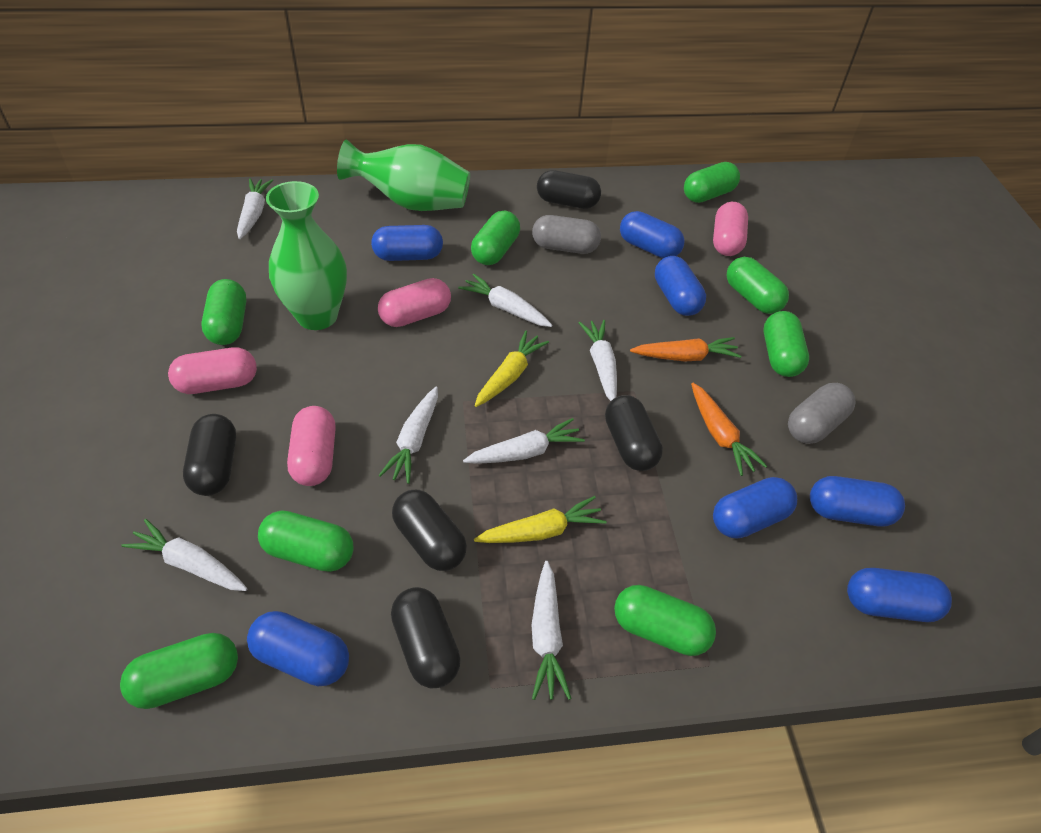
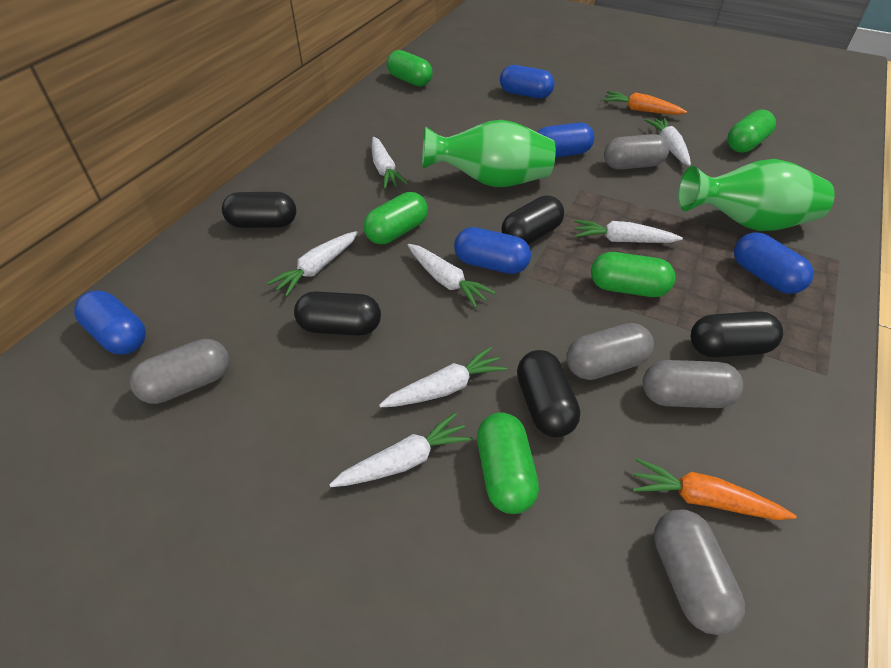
blue capsule: [247,611,349,686] [371,225,443,261] [620,211,684,258] [655,256,706,316] [713,477,797,539] [810,476,905,526] [847,568,952,622] = 7 -> [74,291,146,355] [454,227,531,274] [500,65,555,99] [537,123,594,158] [734,232,814,294] = 5
green capsule: [120,633,238,709] [201,279,246,345] [258,510,354,572] [471,211,520,265] [614,585,716,656] [684,162,740,203] [727,257,789,314] [764,311,809,377] = 8 -> [363,192,428,244] [387,50,433,87] [477,413,539,514] [591,252,675,297] [727,109,776,153] = 5
grey capsule: [532,215,601,254] [788,383,855,444] = 2 -> [130,339,229,404] [567,323,654,380] [604,134,669,170] [643,360,743,408] [654,510,745,635] = 5
pink capsule: [168,348,257,394] [287,406,336,486] [378,278,451,327] [713,202,748,256] = 4 -> none = 0
yellow carrot: [474,496,607,543] [475,331,549,407] = 2 -> none = 0

